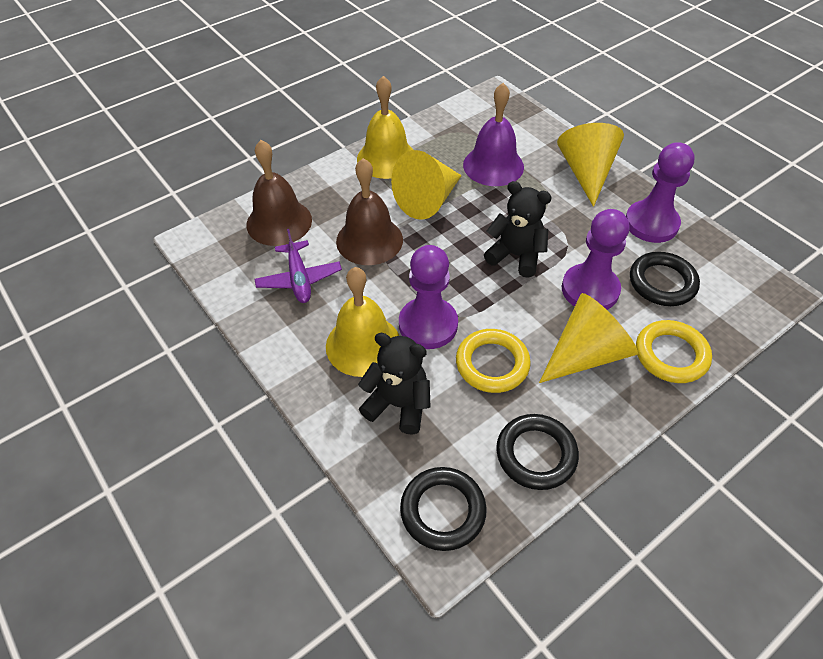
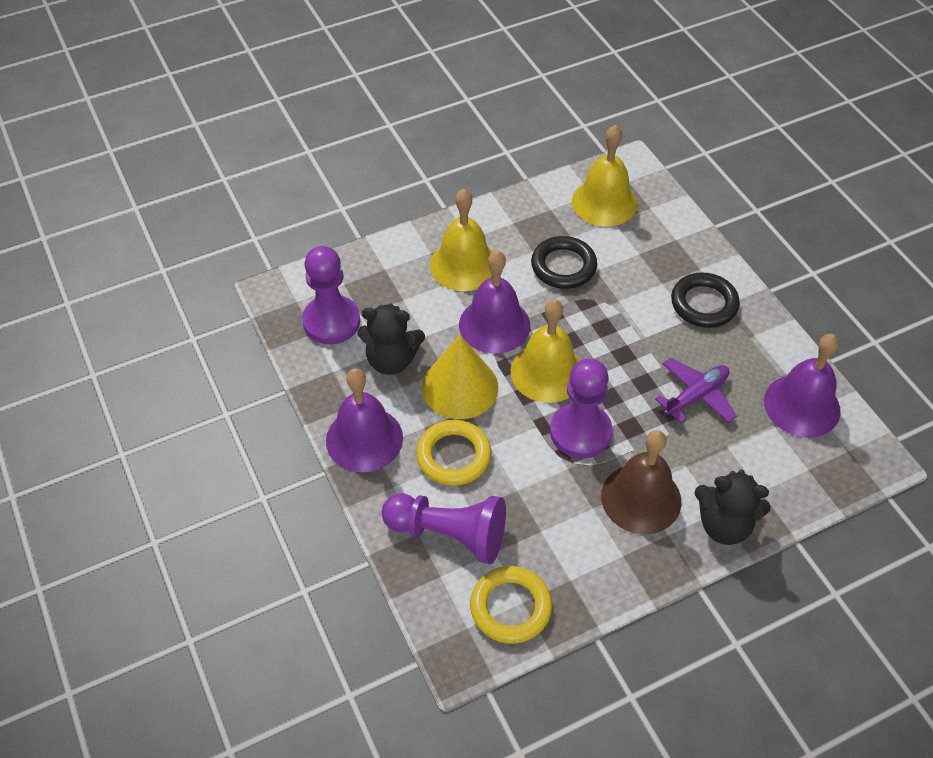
black ring: [400,467,487,551] [496,414,579,490] [630,252,700,306] = 3 -> [531,236,597,289] [671,272,740,328] = 2
brown bell: [247,140,312,246] [336,158,403,265] = 2 -> [601,430,681,534] = 1
purple bell: [463,83,524,186] = 1 -> [326,368,403,472] [459,251,530,354] [764,334,840,438] = 3
yellow bell: [326,267,399,377] [357,76,413,179] = 2 -> [430,189,493,291] [511,299,580,403] [572,125,637,227] = 3
yellow cone: [391,150,462,220] [539,293,638,383] [557,123,624,207] = 3 -> [422,334,498,419] = 1

